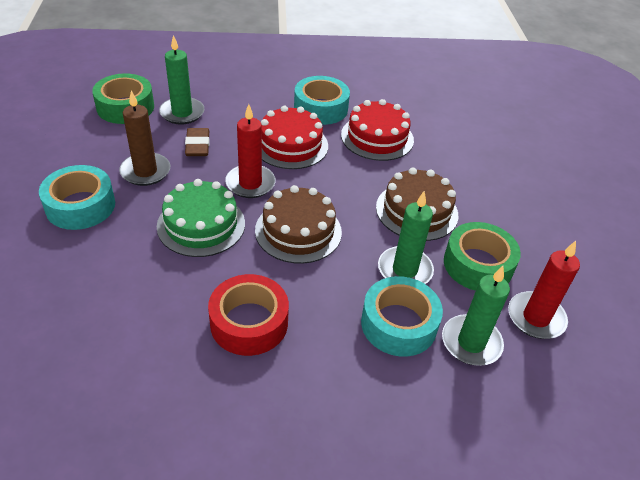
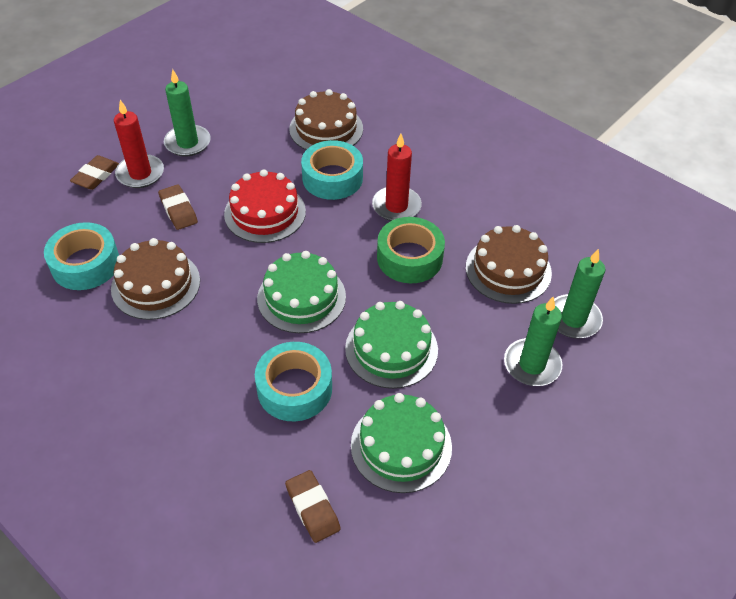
brown cake: [255,185,342,264] [376,167,458,241] = 2 -> [111,238,200,320] [289,89,363,150] [466,225,552,304] = 3
brown candle: [119,91,171,186] = 1 -> none = 0
brown eraser: [185,128,210,156] = 1 -> [70,155,119,190] [158,184,198,230] [285,470,341,543] = 3
green cake: [157,179,245,257] = 1 -> [257,251,346,333] [345,301,438,389] [351,393,452,493] = 3
green tape: [92,73,154,124] [444,222,521,291] = 2 -> [377,217,445,283] = 1
red cake: [261,106,328,169] [341,99,414,161] = 2 -> [224,169,306,243] = 1
red tape: [208,274,289,356] = 1 -> none = 0

